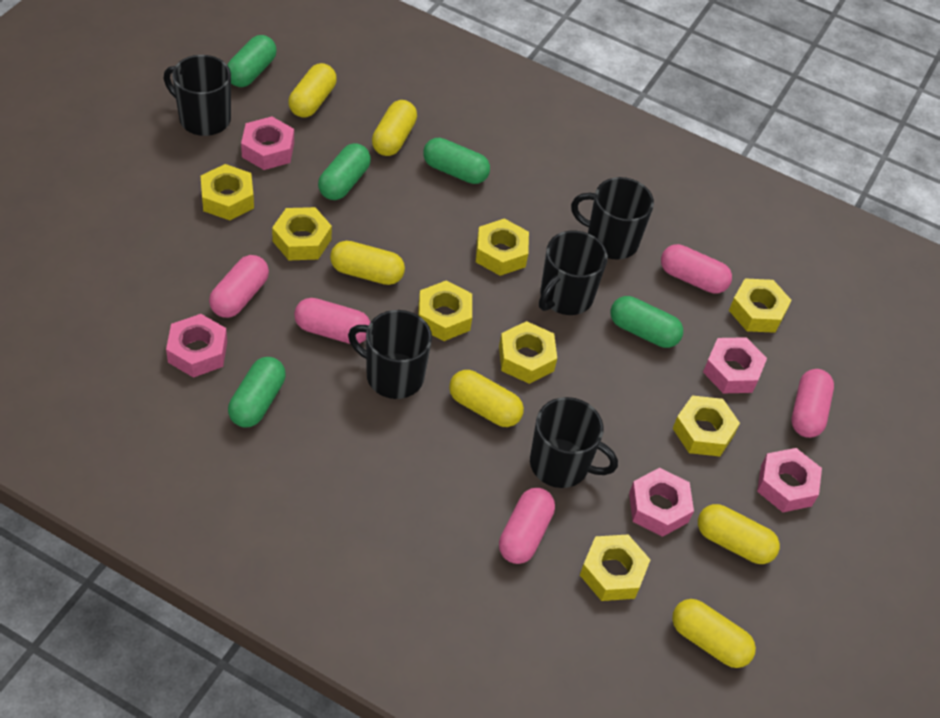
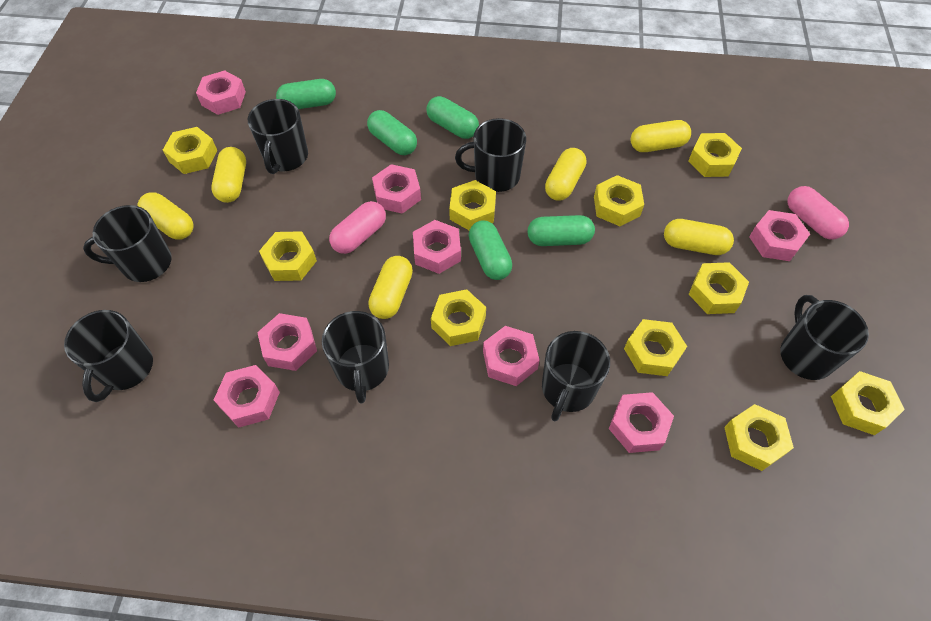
black mug: [164,55,231,136] [348,310,432,399] [530,397,618,488] [539,231,608,315] [571,177,654,260] = 5 -> [64,310,153,402] [83,205,172,282] [248,99,308,174] [322,311,389,403] [455,118,526,192] [542,331,610,421] [780,295,869,380] = 7
pink capsule: [209,255,269,318] [294,298,370,344] [499,488,555,564] [661,244,732,294] [792,369,834,438] = 5 -> [329,201,386,254] [788,186,849,240] = 2
pink nut: [166,314,227,378] [241,117,294,170] [629,468,694,537] [703,337,767,393] [757,448,822,512] = 5 -> [196,70,246,115] [214,365,280,427] [257,313,317,371] [372,164,421,214] [413,220,461,274] [483,326,540,386] [609,392,674,453] [749,210,810,261] = 8
yellow nut: [201,164,254,220] [272,207,332,260] [418,280,472,341] [476,218,529,276] [499,321,557,384] [580,534,650,601] [673,395,740,457] [729,278,792,333] = 8 -> [163,127,217,174] [259,231,317,281] [431,289,486,346] [449,180,496,230] [594,175,644,226] [624,319,687,376] [688,133,742,177] [689,262,749,314] [724,404,794,471] [831,371,905,435] = 10

